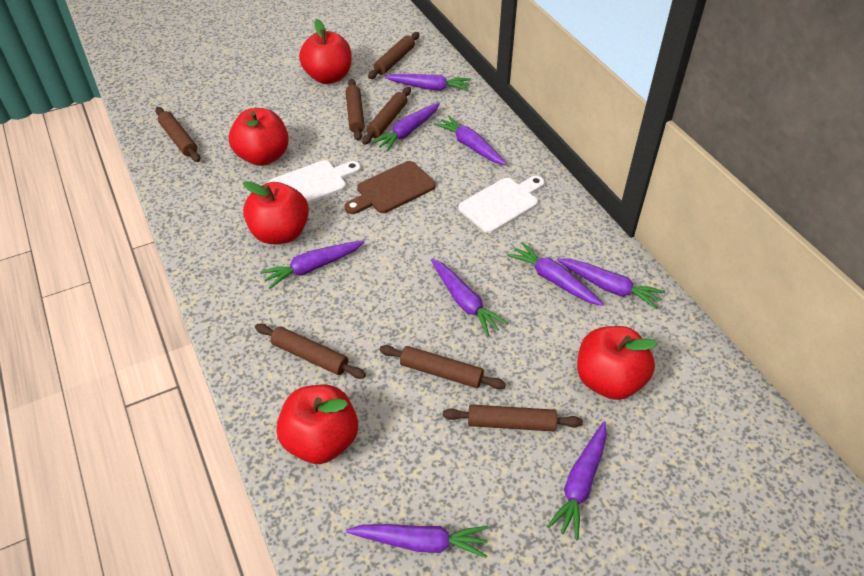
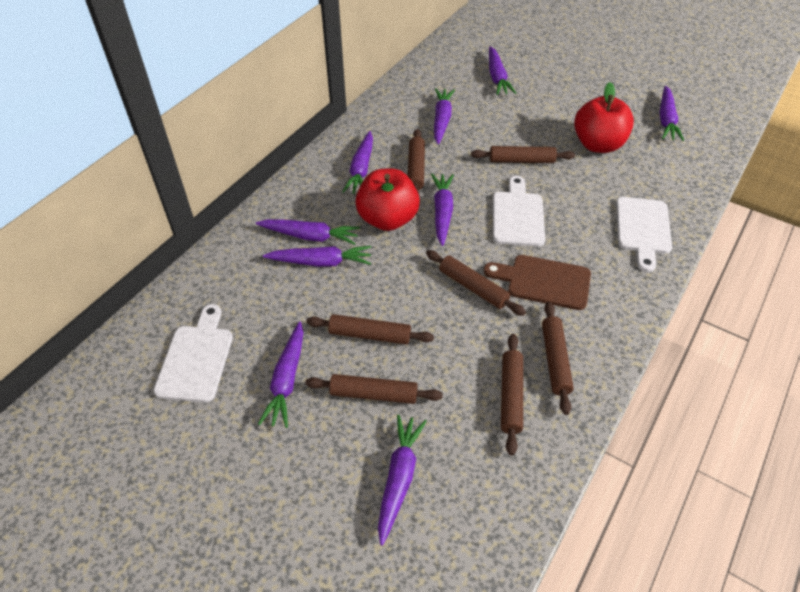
red apple: [229,108,289,166] [243,181,309,244] [276,385,358,464] [299,19,352,84] [577,326,657,400] = 5 -> [355,169,420,231] [574,82,634,153] = 2
white cutting board: [268,160,361,204] [459,176,545,233] = 2 -> [154,304,233,403] [493,176,545,246] [616,197,672,272] = 3

